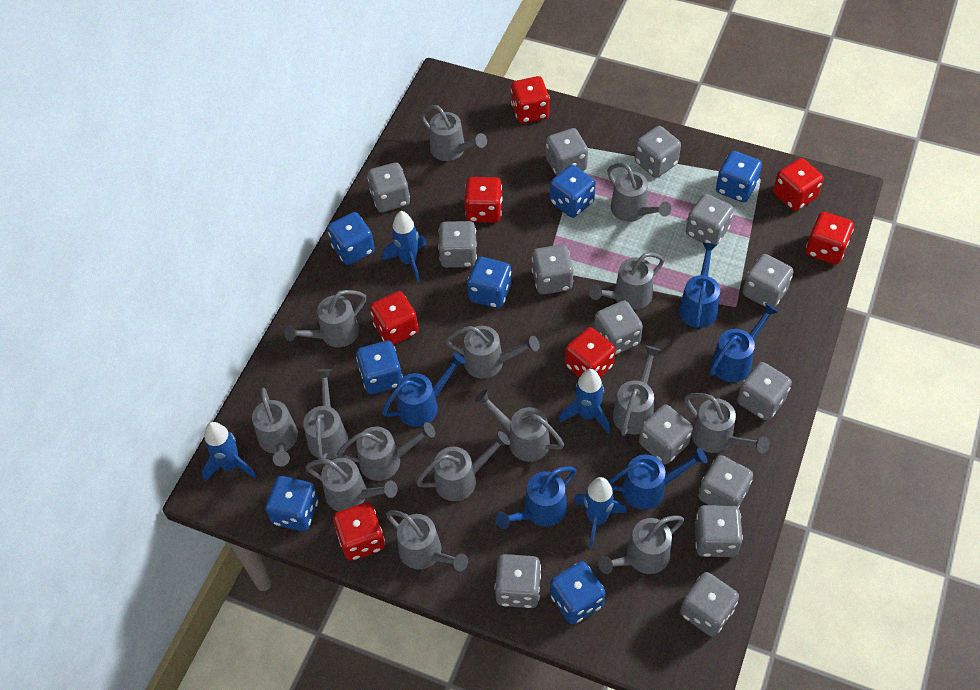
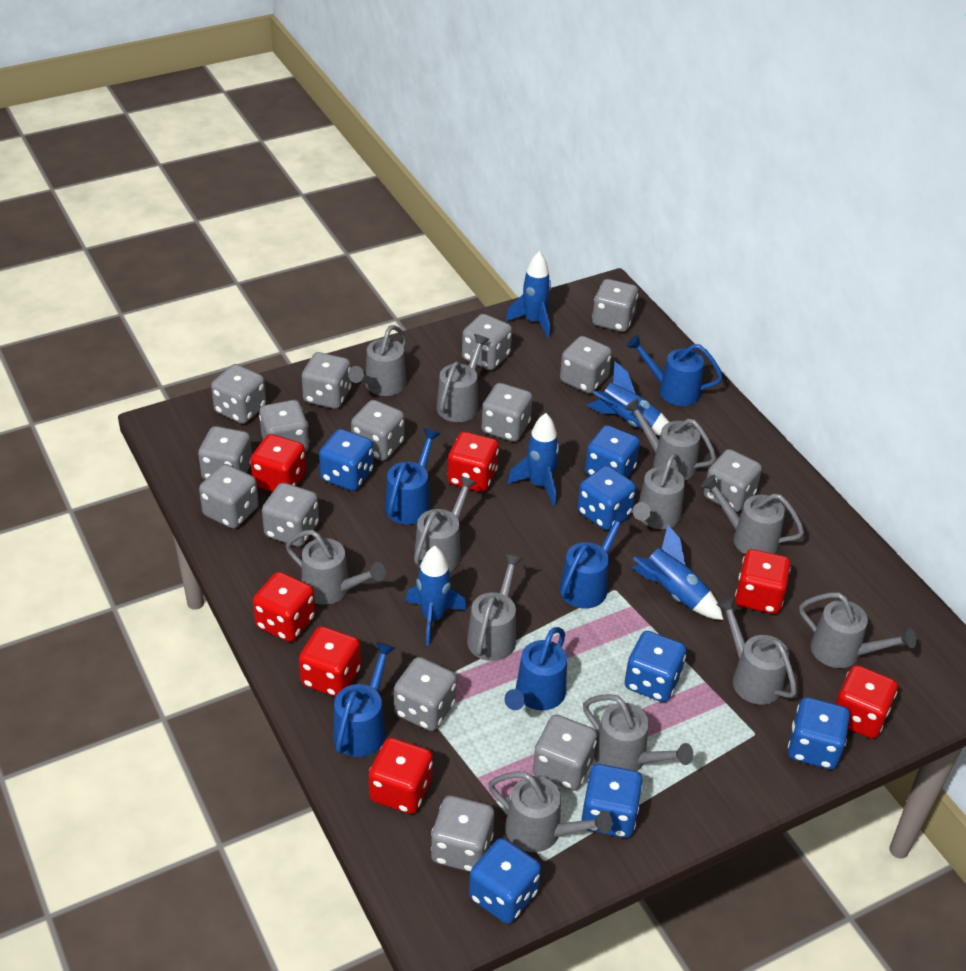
blue rocket: [202,422,257,481] [382,211,426,282] [559,369,610,434] [573,477,627,548] = 4 -> [406,546,467,645] [505,251,551,338] [507,413,559,506] [586,361,669,436] [631,525,724,620] = 5
grey dice: [367,162,410,212] [438,221,477,268] [495,554,541,608] [532,244,573,295] [546,128,588,176] [594,300,643,355] [635,126,681,178] [639,405,693,464] [680,572,739,636] [686,194,734,245] [695,505,743,557] [698,455,753,508] [737,362,792,421] [743,254,794,308] = 14 -> [198,426,252,480] [199,464,259,529] [211,364,266,424] [259,400,309,452] [262,483,319,547] [302,352,351,409] [351,400,404,461] [394,657,457,731] [431,795,494,872] [462,314,512,370] [481,383,532,442] [533,715,597,791] [560,336,612,394] [592,279,638,332] [704,449,762,512] = 15
grey watering can: [252,388,298,467] [284,290,366,347] [303,369,348,460] [305,458,398,511] [337,422,436,481] [386,510,468,571] [416,431,510,501] [420,105,487,161] [445,326,540,379] [475,389,564,462] [589,252,664,310] [598,516,684,574] [607,163,671,222] [613,345,661,436] [685,393,769,453] = 15 -> [286,530,386,605] [348,325,406,396] [414,476,477,572] [436,334,489,422] [467,554,523,661] [488,771,612,852] [583,694,693,771] [624,398,716,480] [633,453,685,529] [701,475,804,554] [716,597,797,705] [799,593,917,668] = 12

